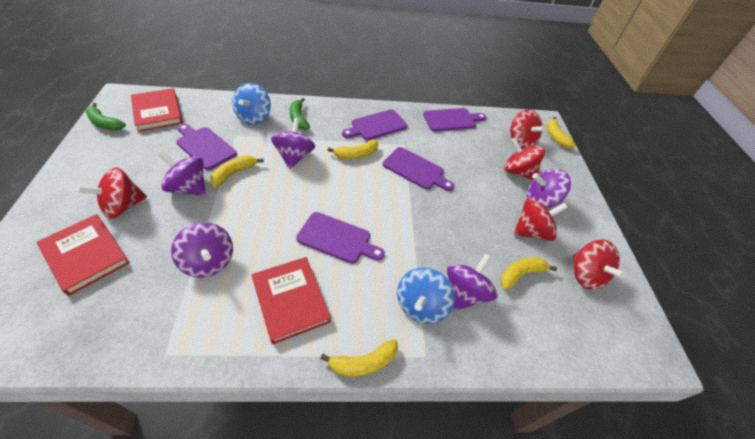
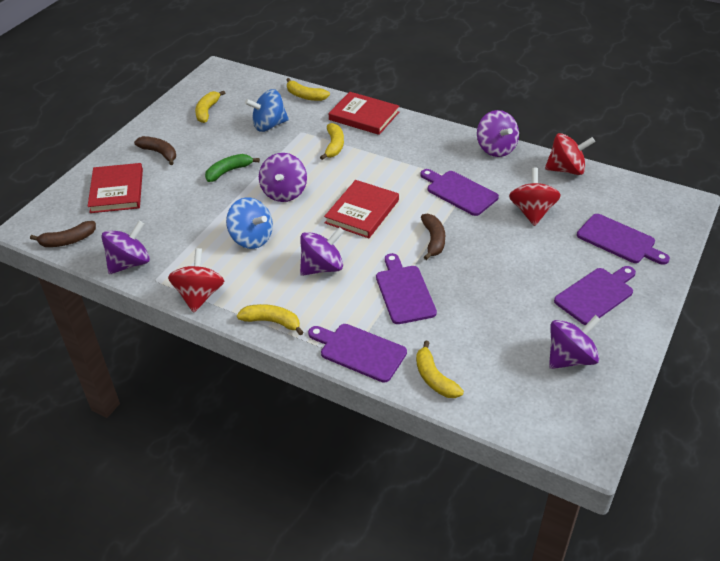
brown banana: none = 0 -> [30,221,96,247] [134,136,176,165] [421,214,445,260] = 3
green banana: [86,103,126,131] [290,98,310,130] = 2 -> [205,154,260,182] = 1
red spinning top: [77,167,147,219] [504,137,545,180] [510,109,546,149] [514,199,568,241] [573,240,625,290] = 5 -> [168,248,224,313] [509,168,561,226] [545,133,595,175] = 3

